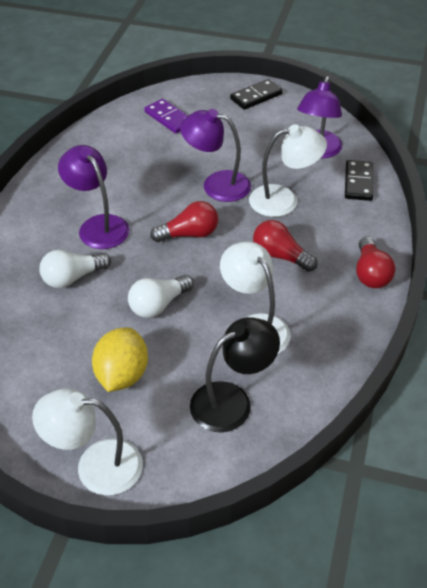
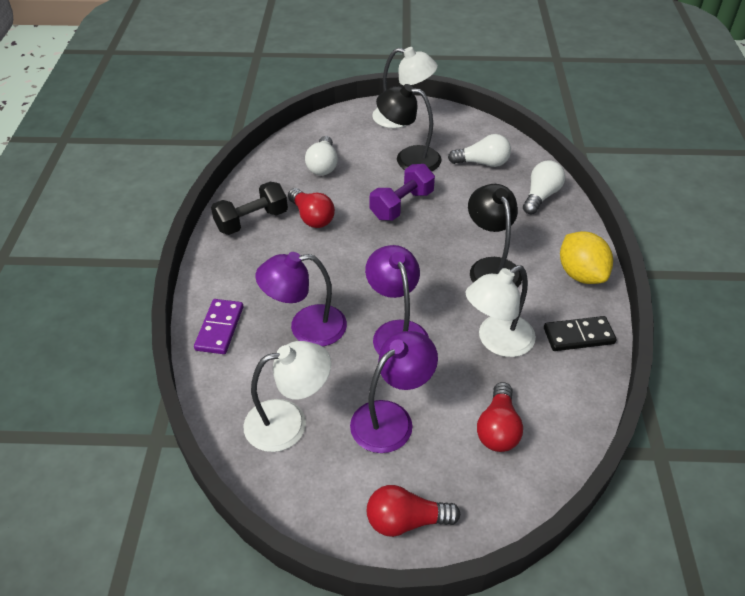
black domino: [230,79,282,110] [345,160,373,201] = 2 -> [544,316,617,351] = 1
black dumbbell: none = 0 -> [211,182,288,235] = 1
black lamp: [190,317,280,432] = 1 -> [376,84,442,172] [468,184,522,288] = 2
purple dumbbell: none = 0 -> [370,164,435,221] = 1
white light bulb: [39,250,111,288] [128,275,194,318] = 2 -> [305,136,338,176] [448,134,511,167] [523,160,565,214] = 3

